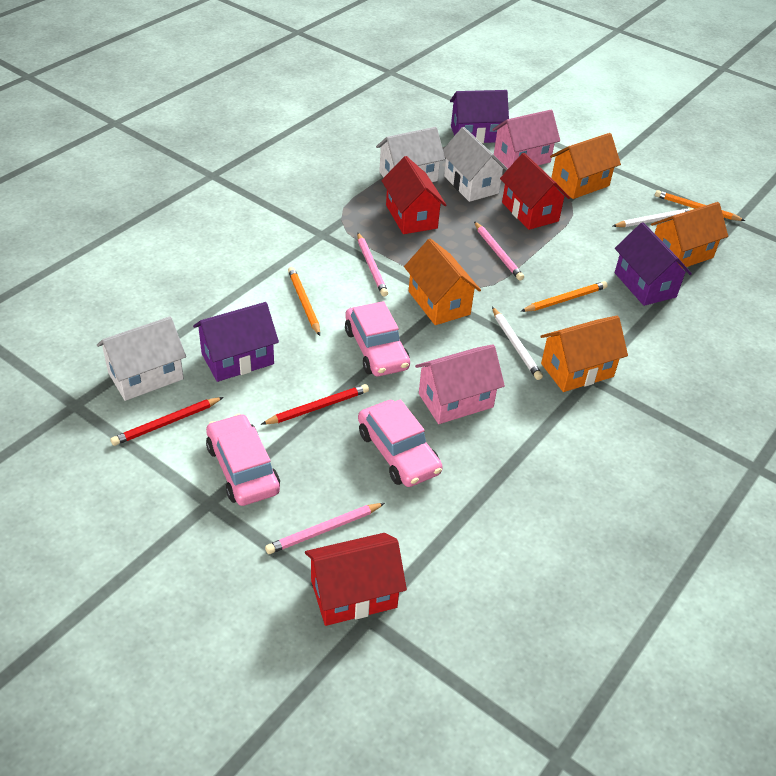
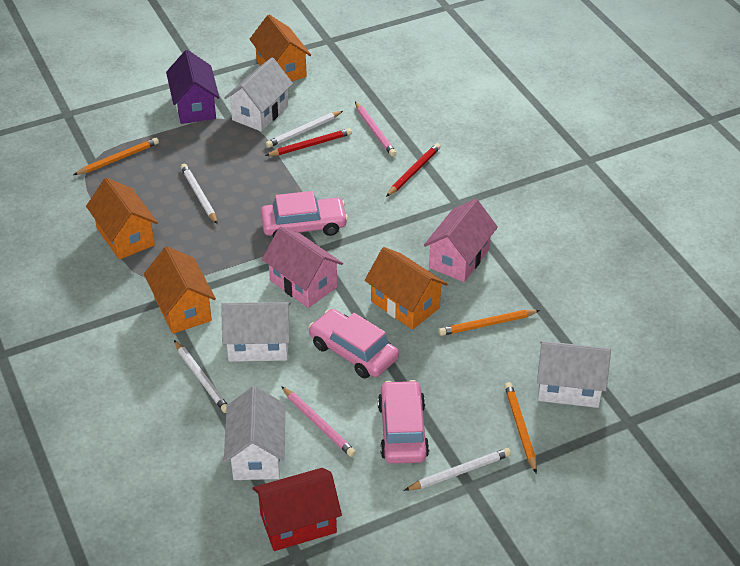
pink pencil: [265,503,385,554] [357,233,388,297] [474,221,524,281] = 3 -> [281,386,356,457] [355,102,396,157] = 2
purple house: [193,302,279,382] [450,90,509,143] [615,222,692,306] = 3 -> [166,50,219,124] = 1
red house: [305,533,407,626] [381,156,446,234] [500,153,570,230] = 3 -> [253,468,342,551] = 1
white house: [97,316,186,401] [376,127,445,182] [443,127,508,202] = 3 -> [221,302,290,362] [224,58,293,131] [224,386,285,480] [537,341,611,408] = 4
white pencil: [492,307,543,380] [613,208,693,227] = 2 -> [174,340,228,413] [181,164,218,224] [266,111,343,148] [404,448,511,491] = 4

